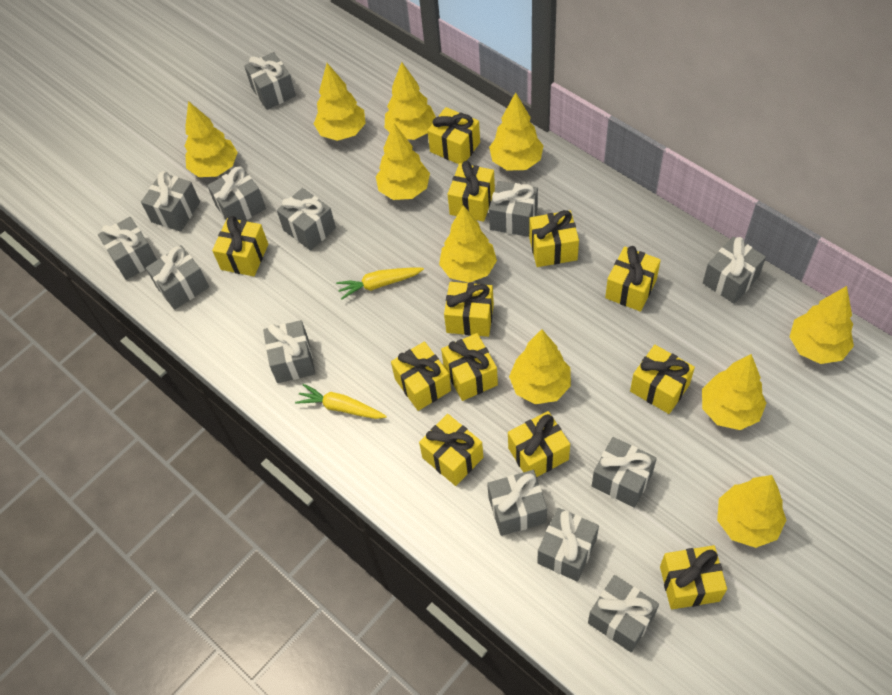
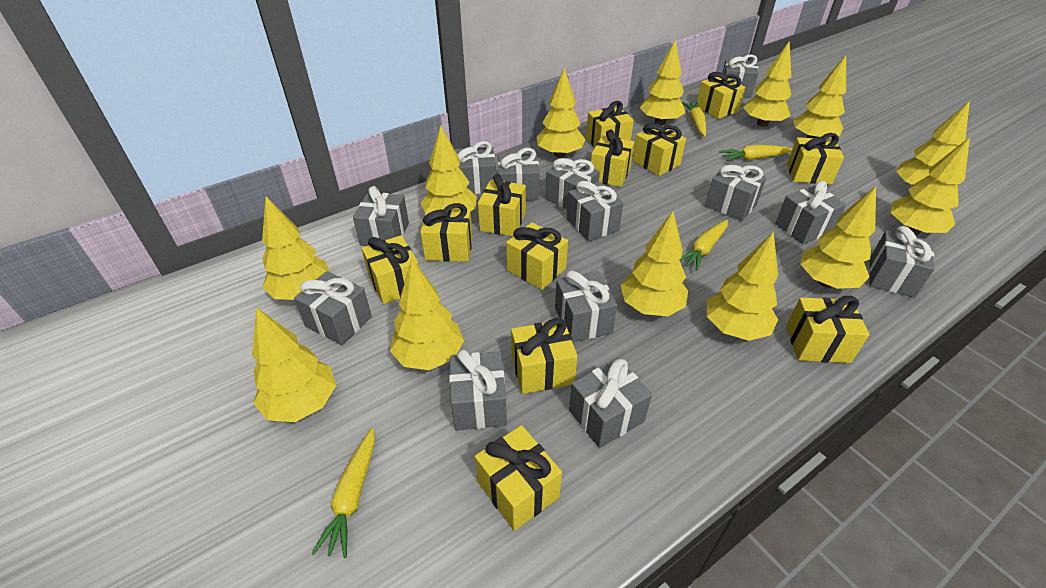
yellow carrot: [295,384,387,419] [336,267,424,300] = 2 -> [311,428,375,558] [679,220,728,271] [682,102,706,137] [719,145,793,161] = 4
yellow tree: [185,101,238,177] [314,63,366,141] [376,123,430,200] [385,62,436,140] [439,205,497,282] [489,92,543,171] [509,329,571,404] [702,354,766,430] [717,475,786,548] [790,286,854,364] = 10 -> [252,307,336,422] [262,197,330,300] [390,260,464,370] [420,125,476,213] [537,68,585,158] [621,211,688,316] [640,39,686,125] [707,232,778,341] [743,41,792,127] [793,56,846,138] [800,186,876,289] [890,137,970,235] [896,101,970,187] = 13

